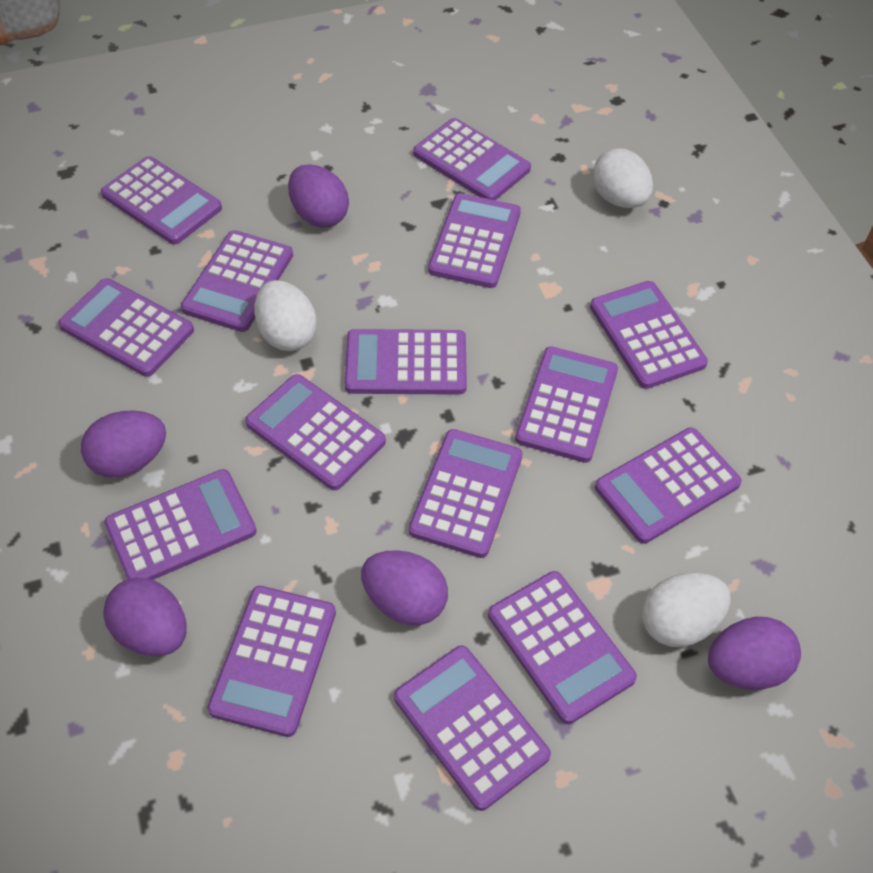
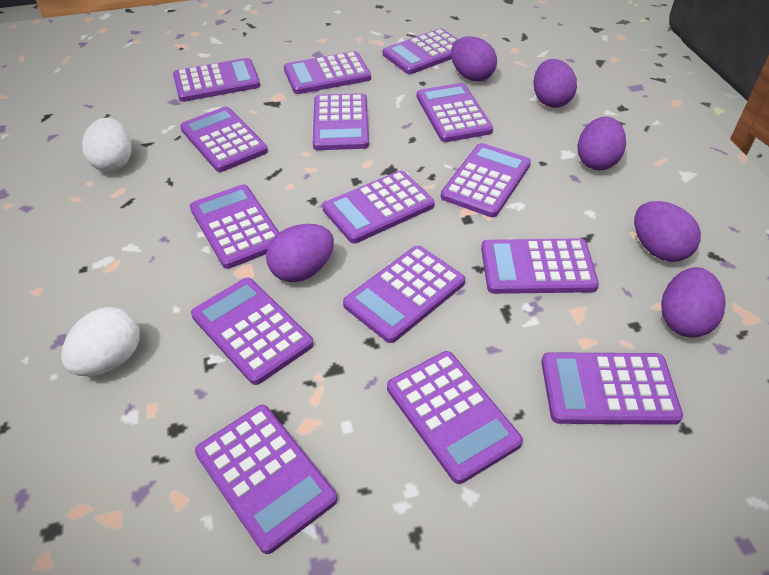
purple egg: [81,410,166,478] [103,578,187,656] [288,164,349,228] [361,550,448,625] [708,617,801,690] = 5 -> [266,224,334,282] [451,36,497,81] [533,59,577,108] [577,117,626,170] [634,201,701,262] [661,267,726,338] = 6
white egg: [254,280,317,351] [592,148,653,208] [642,573,731,647] = 3 -> [61,307,140,376] [82,118,132,172] = 2

